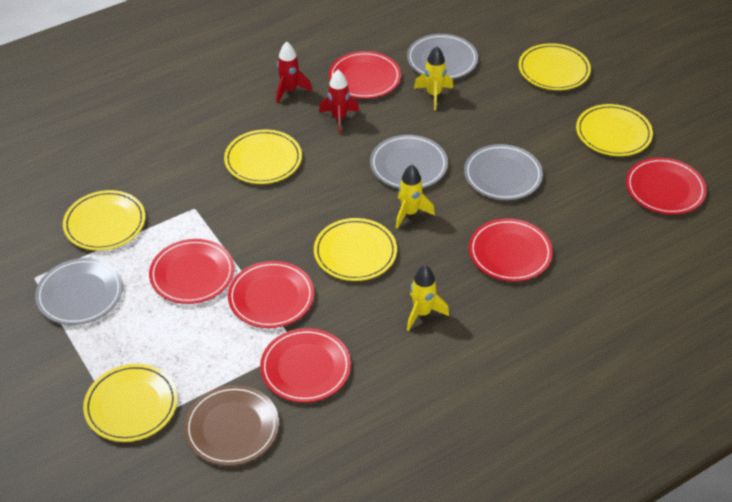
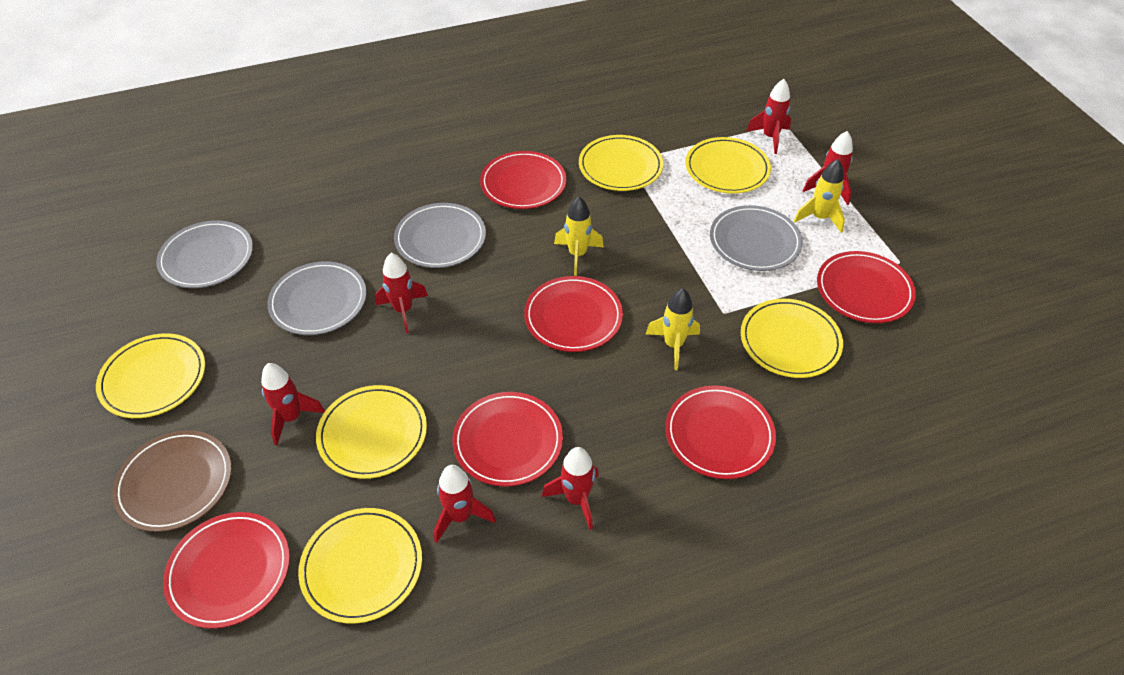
red rocket: [276,42,312,104] [319,70,359,134] = 2 -> [261,363,325,445] [375,253,428,333] [434,465,496,543] [542,447,599,530] [747,79,791,154] [803,131,853,205] = 6

